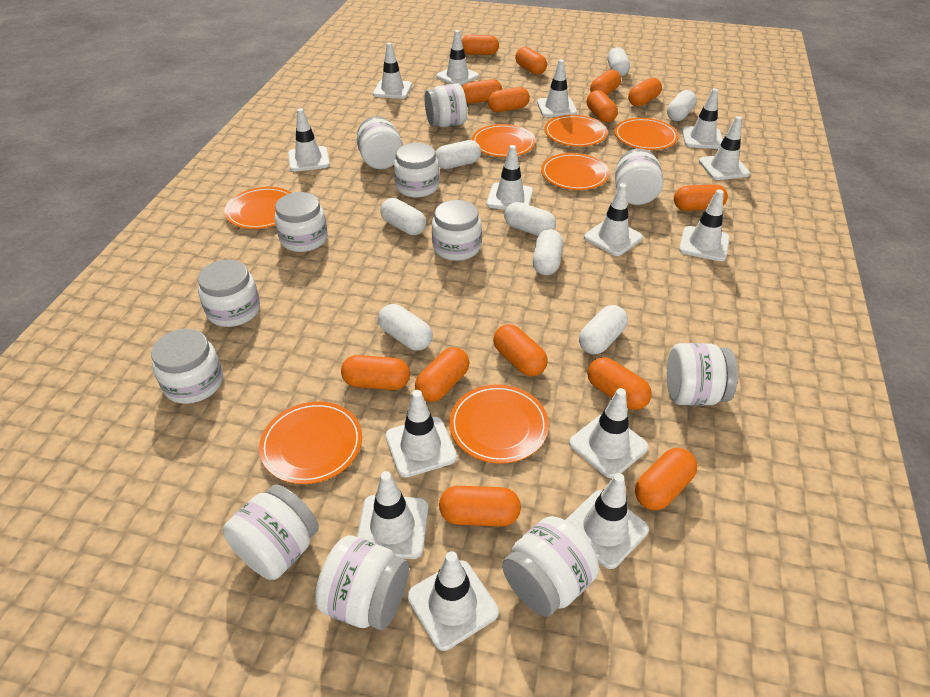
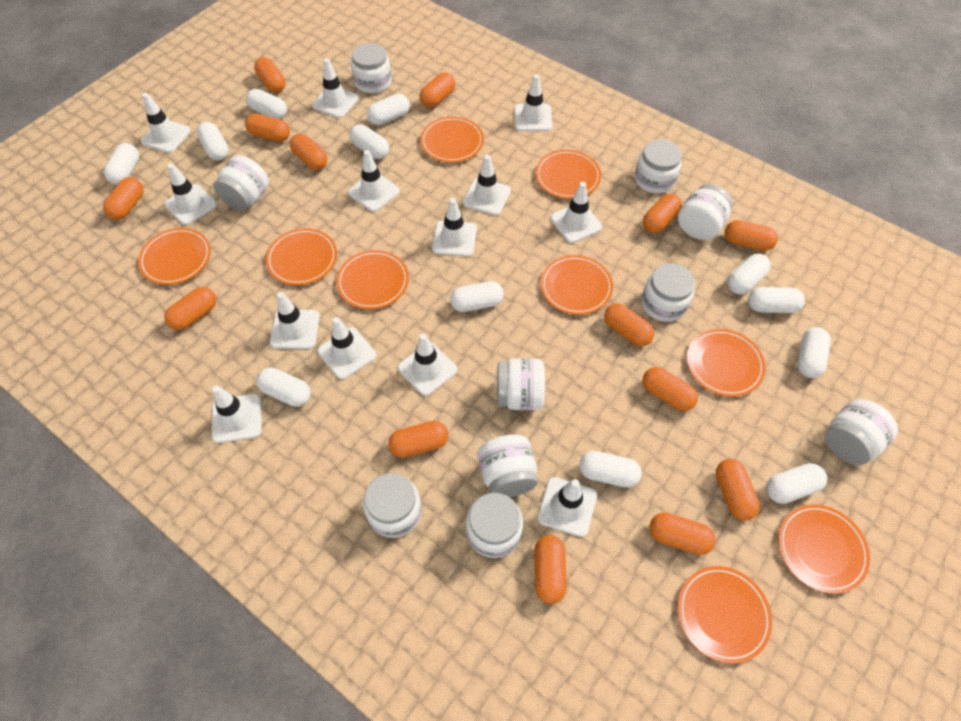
orange plate: [224,187,291,229] [259,401,362,484] [449,384,549,464] [472,124,536,157] [541,153,609,190] [544,115,607,147] [614,118,678,150] = 7 -> [138,228,211,285] [266,228,337,285] [336,250,409,309] [420,116,484,162] [535,150,601,199] [540,255,613,315] [678,566,772,663] [687,329,766,397] [778,504,870,594] = 9
white capsule: [378,304,432,351] [380,198,426,235] [436,140,481,169] [504,202,556,236] [533,229,563,275] [579,305,628,354] [607,47,630,76] [667,90,697,121] = 8 -> [104,143,139,185] [197,122,229,161] [246,89,287,119] [256,367,311,407] [349,124,389,159] [367,94,410,125] [450,281,504,312] [579,451,642,488] [727,253,771,294] [748,287,805,313] [766,463,827,504] [797,327,831,378] = 12
white jar: [151,329,223,404] [198,259,260,327] [223,485,319,580] [275,192,328,252] [315,535,409,630] [357,116,403,169] [394,143,439,197] [425,83,467,127] [432,200,482,261] [502,516,599,616] [615,149,663,205] [667,343,738,406] = 12 -> [213,155,269,211] [351,43,392,94] [363,473,422,538] [466,493,523,558] [478,434,538,497] [497,358,545,410] [635,139,682,194] [642,263,695,322] [678,184,732,240] [825,399,898,465] = 10
white traffic cone: [288,108,330,172] [357,471,428,559] [373,43,412,99] [385,390,457,478] [407,551,499,651] [436,30,479,86] [487,145,533,210] [537,59,577,117] [565,473,649,569] [569,388,648,478] [584,183,643,256] [679,189,730,261] [682,88,723,149] [699,116,750,180] = 14 -> [141,93,190,153] [164,163,217,225] [212,386,262,443] [270,292,320,349] [312,58,359,118] [318,317,376,379] [348,150,400,212] [398,334,457,396] [432,198,477,257] [463,155,511,215] [514,74,552,131] [538,477,597,537] [550,182,602,243] = 13

